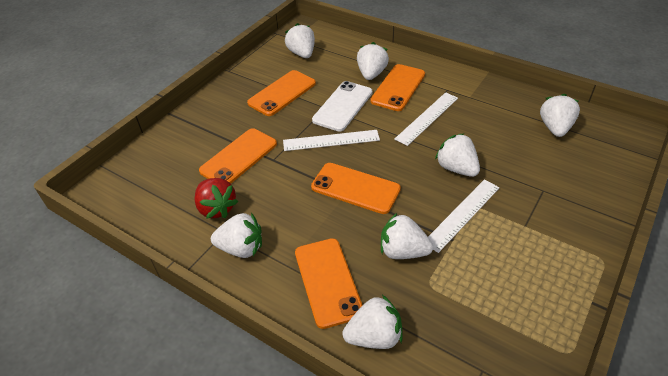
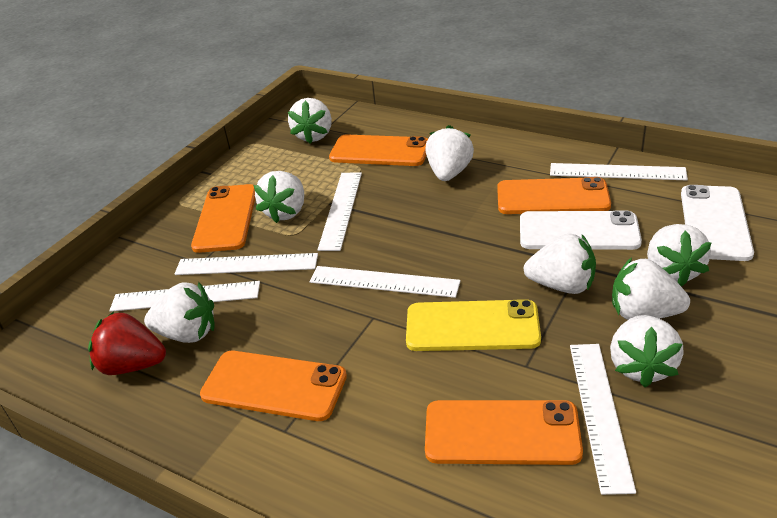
white phone: [312,81,373,132] = 1 -> [520,210,642,250] [681,185,754,261] = 2
white ruler: [283,130,380,151] [394,92,458,146] [428,179,500,253] = 3 -> [110,281,260,312] [175,253,318,275] [310,266,461,298] [318,172,362,251] [550,163,688,180] [570,344,636,495] = 6
white strawberry: [211,213,262,258] [285,23,315,58] [342,295,402,349] [357,42,389,80] [381,213,433,259] [435,133,480,177] [540,94,580,137] = 7 -> [144,282,215,343] [254,171,304,223] [288,98,332,144] [425,125,474,181] [524,233,596,294] [610,315,684,387] [612,257,690,320] [647,224,712,287] = 8
yellow phone: none = 0 -> [406,299,541,351] = 1

